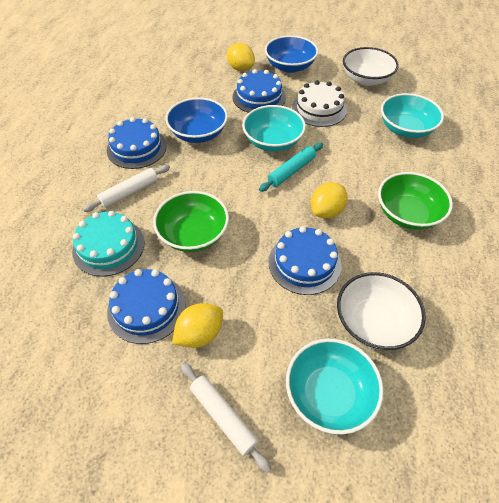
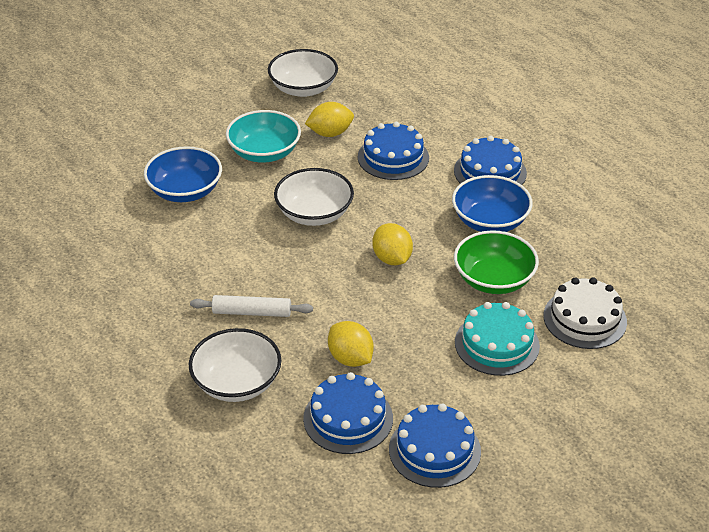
green bowl: [153,191,229,252] [378,172,453,230] = 2 -> [454,230,539,294] = 1
turquoise bowl: [242,105,306,152] [286,339,383,435] [381,93,444,138] = 3 -> [226,110,301,163] = 1
turquoise rolling pin: [259,142,323,192] = 1 -> none = 0
white bowl: [337,272,426,350] [343,47,399,86] = 2 -> [189,328,281,402] [268,49,338,97] [274,168,354,226] = 3
white rolling pin: [83,165,170,212] [181,363,271,473] = 2 -> [190,295,313,317] = 1

